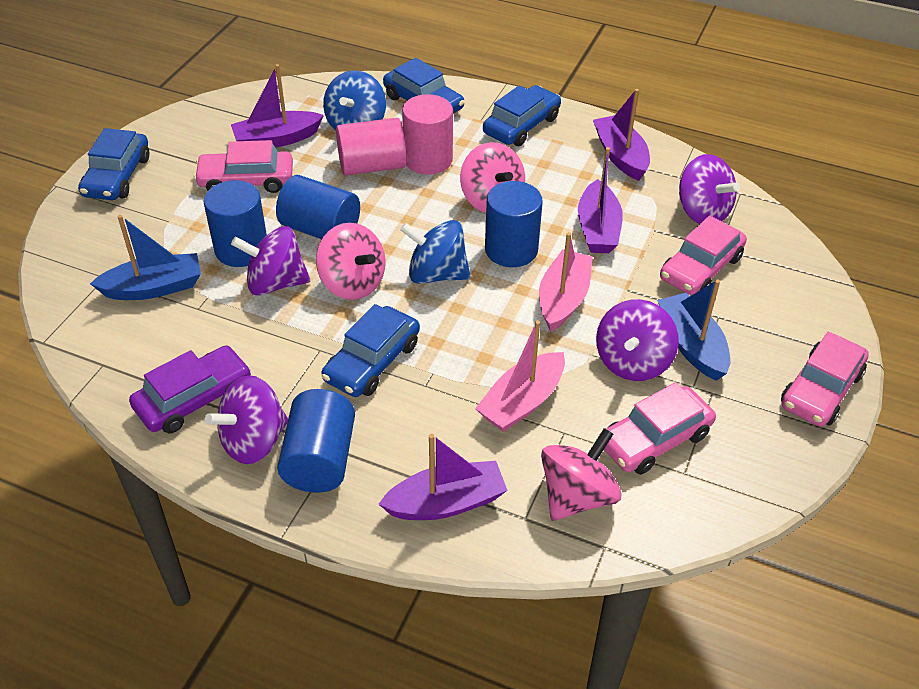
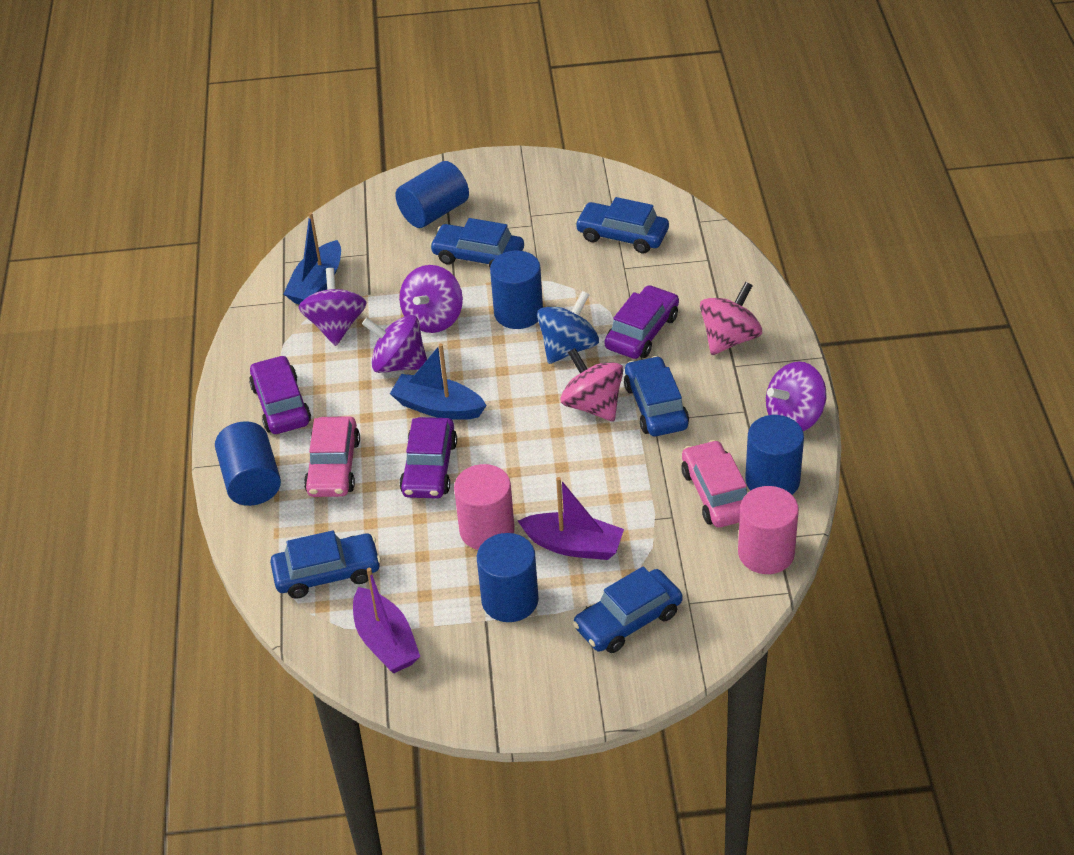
blue car: [78,128,149,200] [321,304,420,397] [383,58,465,114] [483,85,561,146] = 4 -> [270,530,381,599] [430,218,524,267] [573,566,683,653] [575,197,669,253] [624,356,689,436] = 5
blue cylinder: [204,180,267,267] [276,175,360,239] [277,389,355,493] [485,181,543,267] = 4 -> [215,421,281,506] [395,161,469,228] [477,533,539,622] [490,251,543,329] [745,415,804,495] = 5
blue spinning top: [323,70,386,130] [400,220,471,284] = 2 -> [537,291,599,364] = 1
pink boat: [475,320,565,432] [539,232,593,332] = 2 -> none = 0
pink car: [194,140,293,193] [600,382,716,475] [660,216,747,295] [781,332,869,427] = 4 -> [304,416,360,497] [681,440,747,528] = 2
pink spinning top: [316,223,386,300] [460,142,525,213] [541,428,622,521] = 3 -> [561,348,623,422] [700,282,762,355] = 2
purple boat: [231,64,324,147] [379,434,508,520] [578,147,623,253] [593,89,650,181] = 4 -> [353,568,420,673] [518,477,624,560] = 2
purple car: [129,345,251,433] = 1 -> [249,355,311,434] [399,417,457,499] [604,285,679,359] = 3

